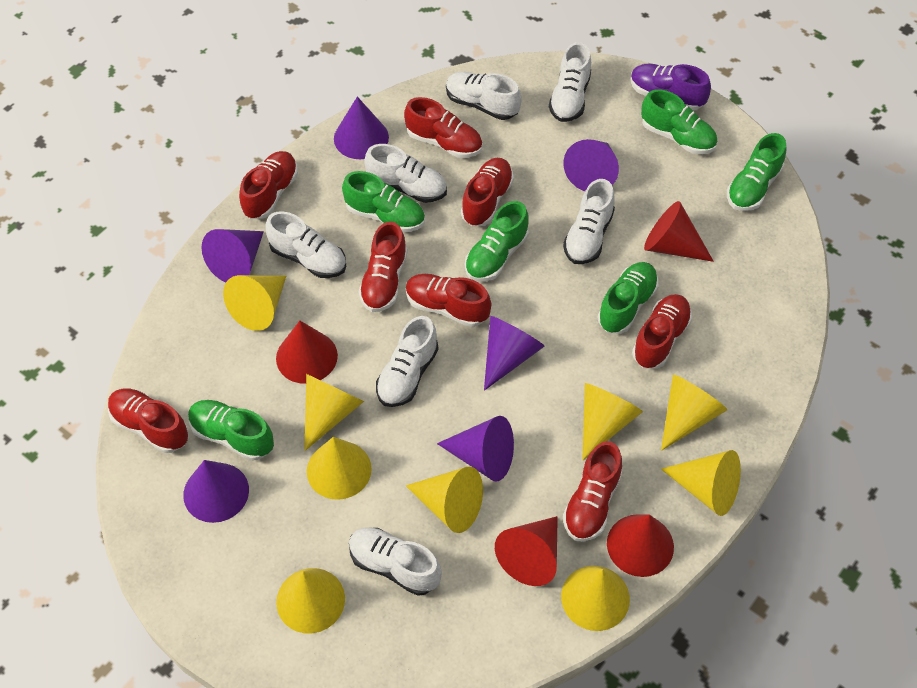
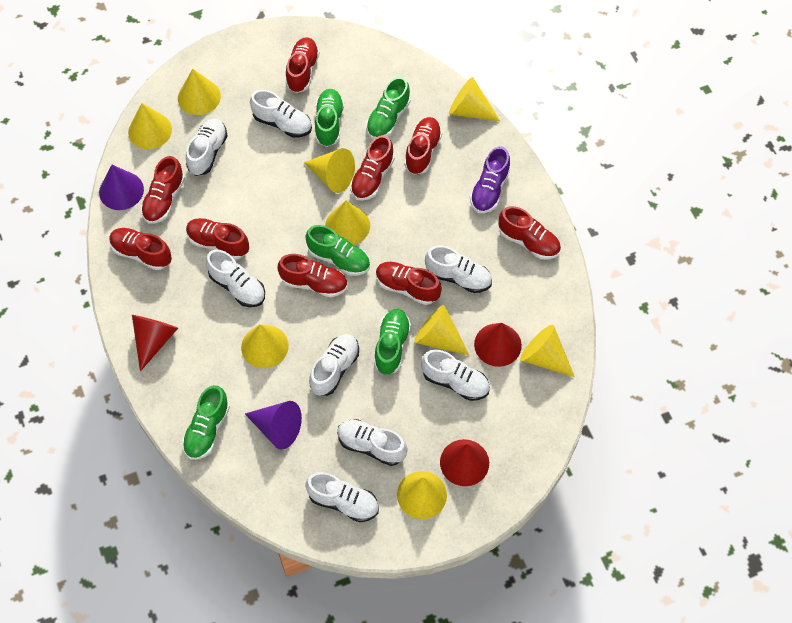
green shoe: [188,400,274,461] [342,171,425,232] [465,201,529,281] [597,262,659,334] [641,89,717,154] [727,133,787,211] = 6 -> [182,385,230,460] [305,225,370,276] [315,89,344,147] [366,77,411,139] [374,309,411,375] = 5
purple cone: [183,460,249,523] [201,229,264,282] [334,96,389,159] [437,416,514,482] [484,316,545,391] [564,139,619,191] = 6 -> [99,165,144,210] [245,401,302,450] = 2
red cone: [276,321,338,384] [495,516,558,586] [607,514,674,577] [644,201,714,262] = 4 -> [132,315,178,372] [440,439,489,486] [474,323,522,367] = 3
red shoe: [108,389,189,453] [239,151,298,219] [358,222,407,312] [404,97,482,158] [406,274,491,327] [461,158,514,226] [563,441,622,542] [632,294,692,369] = 8 -> [109,228,172,270] [141,156,185,224] [186,218,249,260] [278,254,347,297] [286,37,320,93] [350,135,394,201] [376,262,442,305] [404,117,442,175] [498,206,561,260] = 9
white shoe: [265,211,346,278] [349,527,442,596] [364,144,447,203] [376,316,438,407] [446,72,522,120] [549,42,591,122] [563,179,615,264] = 7 -> [186,119,227,176] [206,250,265,307] [250,90,312,138] [305,472,379,522] [309,334,359,396] [337,419,408,466] [421,350,490,401] [425,246,492,293] = 8

